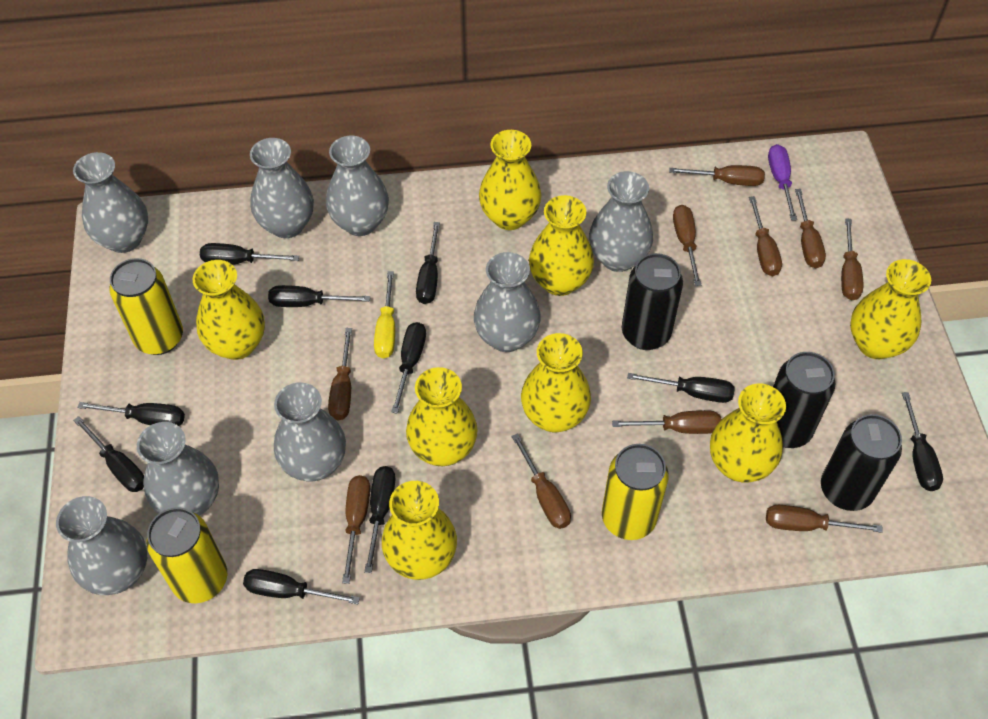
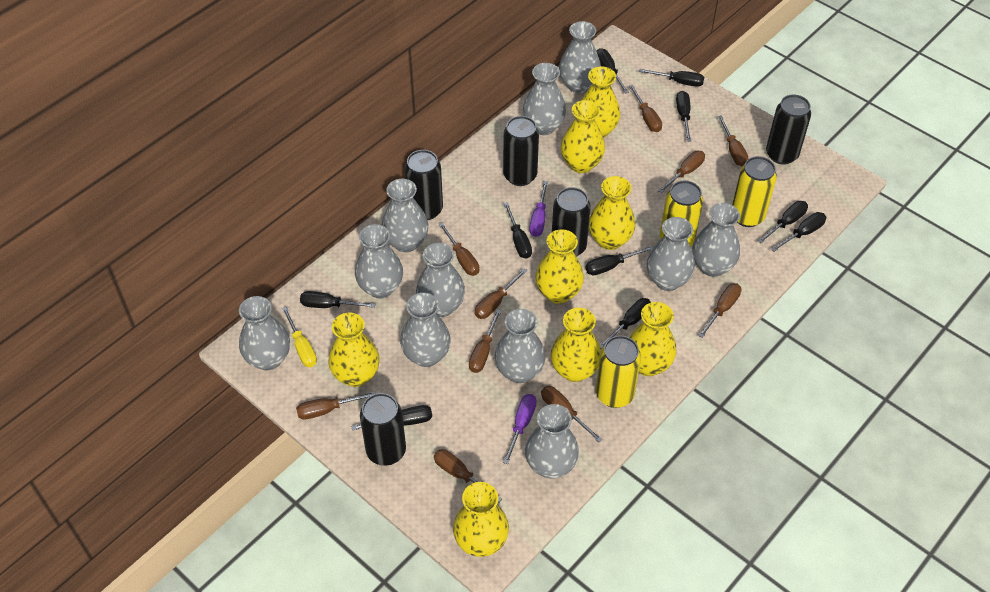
black can: [622,253,683,350] [773,352,835,448] [821,414,902,511] = 3 -> [360,393,406,466] [405,150,443,220] [503,116,539,186] [552,187,591,257] [766,94,811,165] = 5
grey vase: [56,496,147,595] [73,152,148,253] [137,422,219,516] [250,138,314,238] [274,383,346,481] [326,136,389,236] [474,252,541,352] [589,171,653,272] = 8 -> [239,296,290,370] [355,224,403,298] [382,179,428,252] [400,293,451,367] [416,243,465,317] [495,309,546,383] [523,63,566,135] [525,404,579,478] [559,21,601,93] [647,217,695,291] [692,203,740,277] = 11
purple screwdriver: [768,144,797,220] = 1 -> [503,394,537,464] [529,181,548,237] = 2

